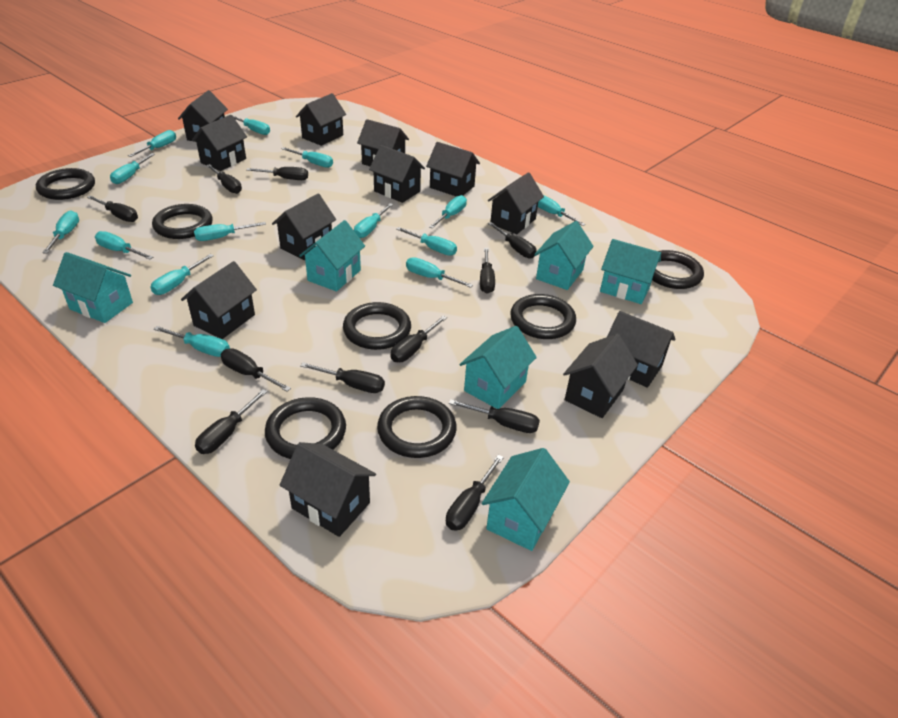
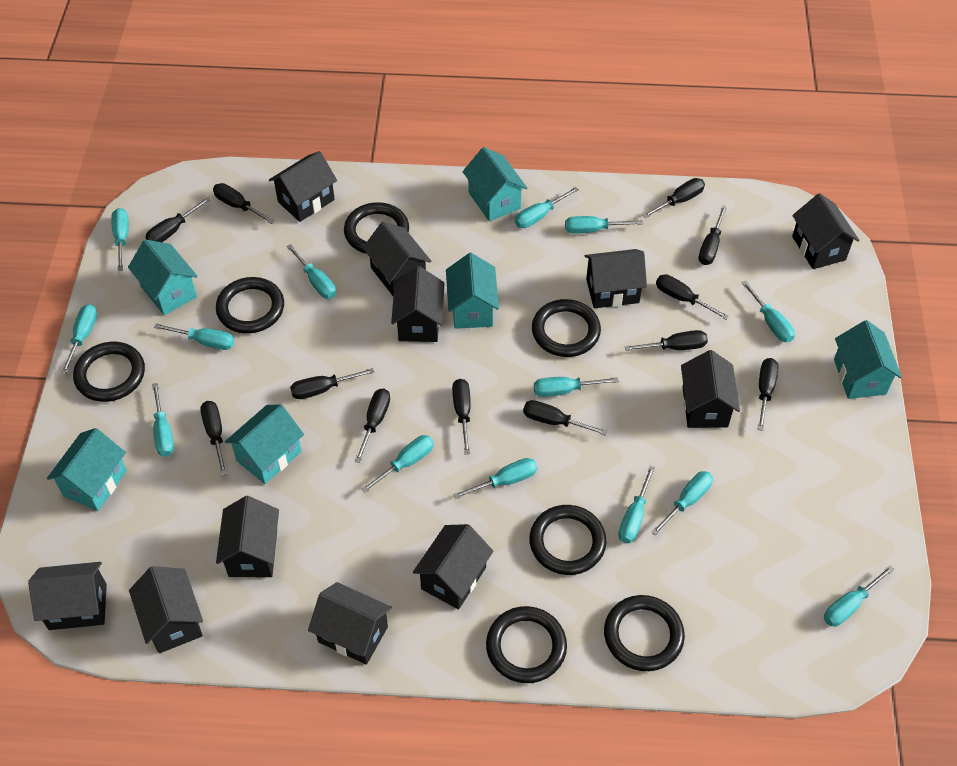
black house: [178,90,228,142] [181,261,257,339] [192,115,247,171] [272,194,336,260] [280,442,376,537] [296,93,346,146] [357,119,409,166] [369,145,425,203] [426,142,480,197] [488,172,544,234] [563,334,638,418] [607,311,676,388] = 12 -> [28,562,107,630] [129,566,203,653] [216,496,279,577] [269,151,337,222] [308,582,392,665] [363,222,431,296] [391,266,445,342] [413,524,493,610] [585,249,647,308] [681,350,740,428] [792,193,860,269] = 11
black screwdriver: [87,195,138,222] [195,389,268,454] [206,164,242,194] [220,348,291,392] [246,167,308,180] [300,362,385,393] [391,316,447,362] [446,455,504,531] [449,399,540,433] [480,248,495,294] [488,222,537,258] = 11 -> [145,197,211,242] [201,401,227,476] [213,183,275,224] [290,368,375,399] [355,388,390,463] [452,379,471,454] [523,400,608,436] [625,330,708,351] [642,178,705,218] [656,274,729,320] [698,205,727,265] [758,358,779,431] = 12

